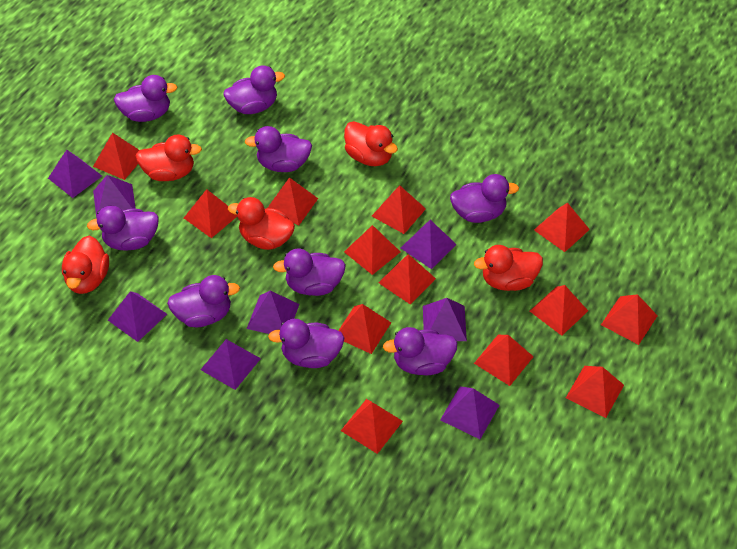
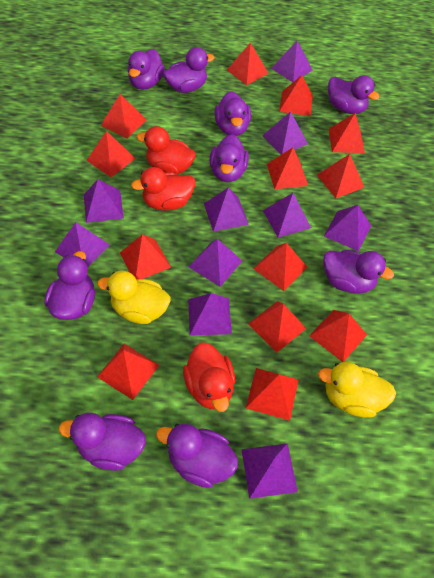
purple pyramid: [48,150,102,198] [93,175,136,219] [108,291,167,342] [201,339,261,390] [247,291,299,334] [401,220,457,269] [423,298,467,341] [440,386,499,439] = 8 -> [55,222,110,268] [84,179,124,223] [188,293,232,336] [189,239,242,287] [204,187,249,232] [241,443,298,499] [262,111,308,155] [263,193,311,238] [271,41,312,82] [324,205,371,251] = 10
red duck: [62,236,109,294] [136,134,202,181] [228,197,295,250] [344,121,398,166] [474,245,543,291] = 5 -> [131,167,195,211] [137,126,196,174] [183,342,235,412] = 3
yellow duck: none = 0 -> [97,271,170,324] [318,362,396,418] = 2

